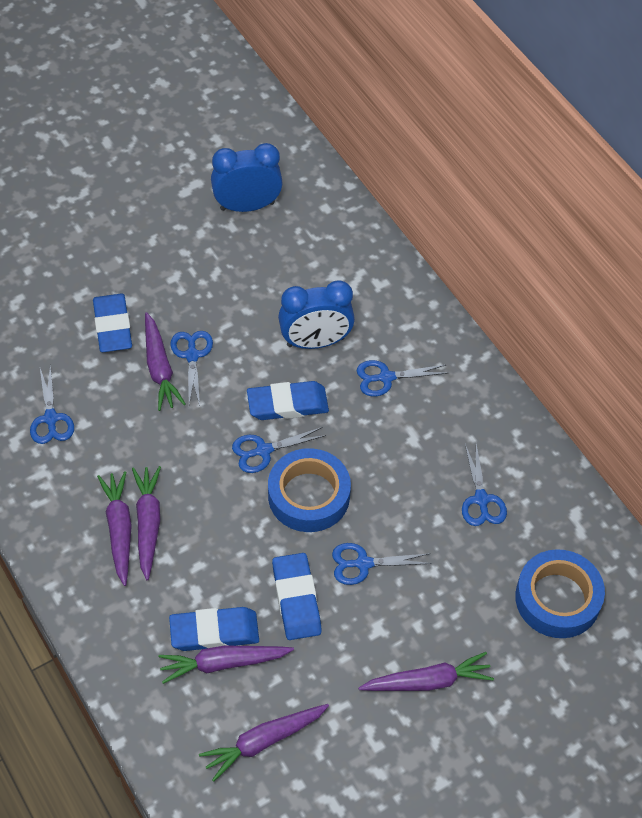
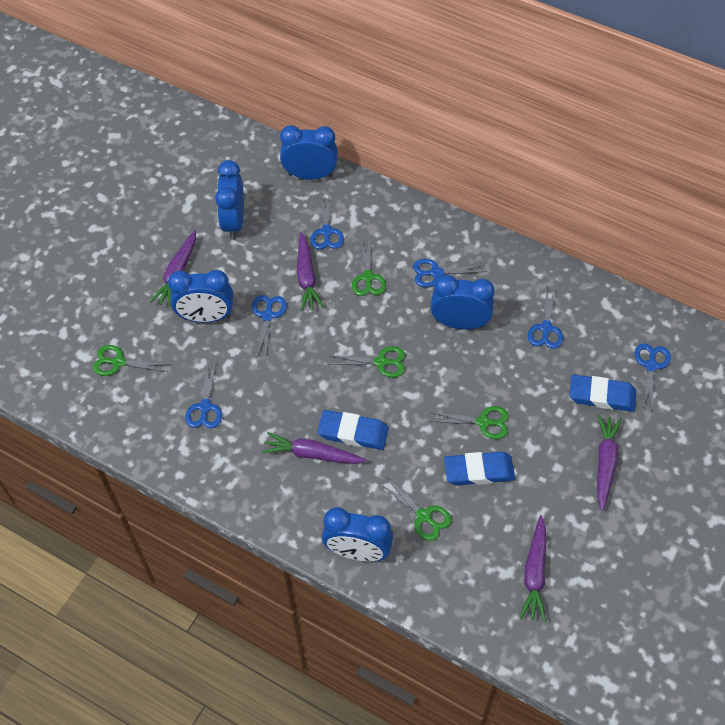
blue clock: [211,143,283,212] [278,281,355,349] = 2 -> [168,270,233,323] [215,160,244,239] [280,125,338,180] [322,507,393,562] [431,275,495,330] = 5
blue eraser: [93,293,132,352] [169,607,259,651] [247,381,329,420] [272,553,322,640] = 4 -> [317,410,389,450] [444,452,515,485] [569,374,636,412] = 3
blue tape: [268,448,351,532] [515,549,605,638] = 2 -> none = 0
green scissors: none = 0 -> [93,345,171,376] [331,346,405,378] [352,239,386,296] [380,477,452,541] [430,406,509,439] = 5
purple carrot: [97,471,132,586] [132,466,161,580] [145,312,186,411] [158,645,294,684] [199,704,329,782] [358,652,494,691] = 6 -> [150,230,196,307] [262,432,367,464] [297,232,323,311] [519,515,546,622] [597,415,622,511] = 5

